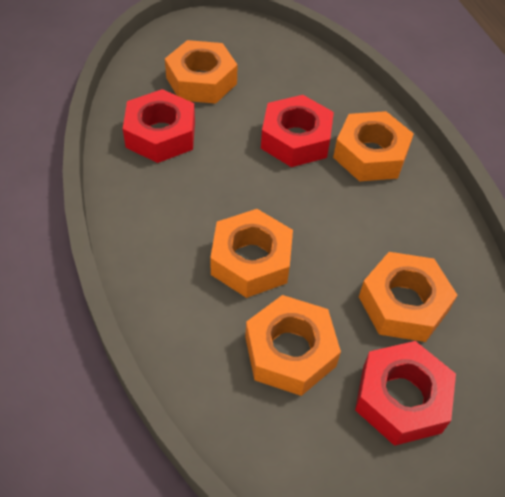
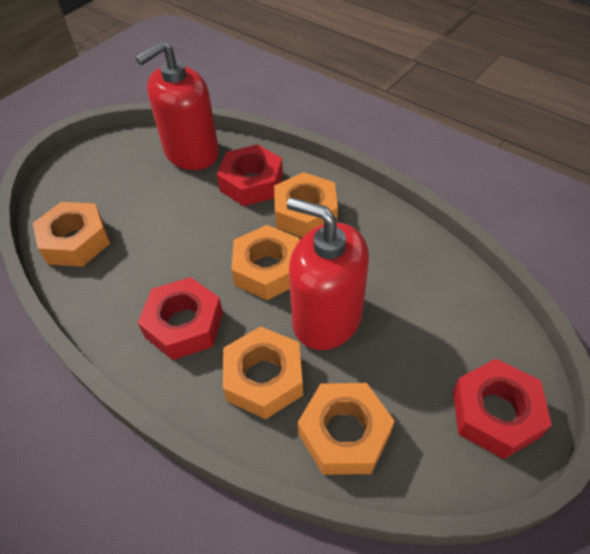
red soap dispenser: none = 0 -> [135,41,219,170] [287,197,369,350] = 2

